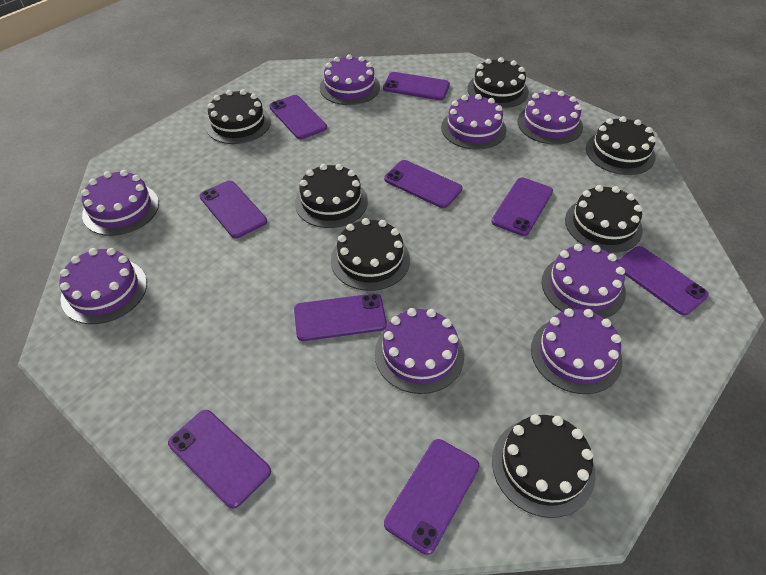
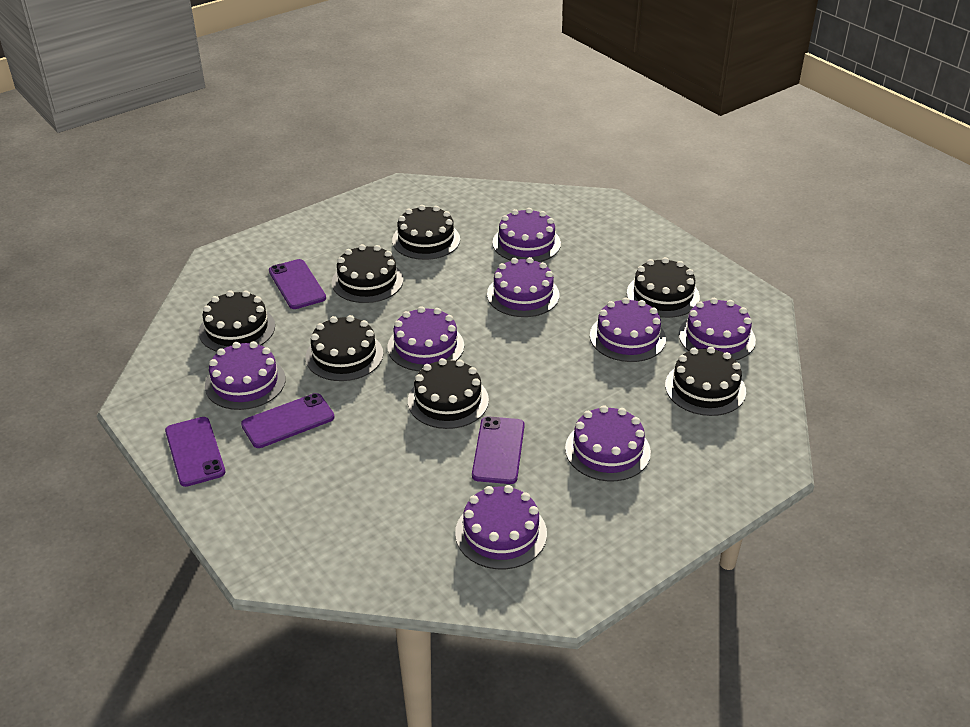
purple phone: [168,410,271,509] [200,180,267,238] [269,95,327,139] [294,293,387,341] [383,72,450,100] [384,160,462,208] [384,439,480,555] [491,177,553,236] [618,246,709,316] = 9 -> [165,417,226,487] [241,393,334,448] [269,259,326,309] [472,416,525,484] = 4

